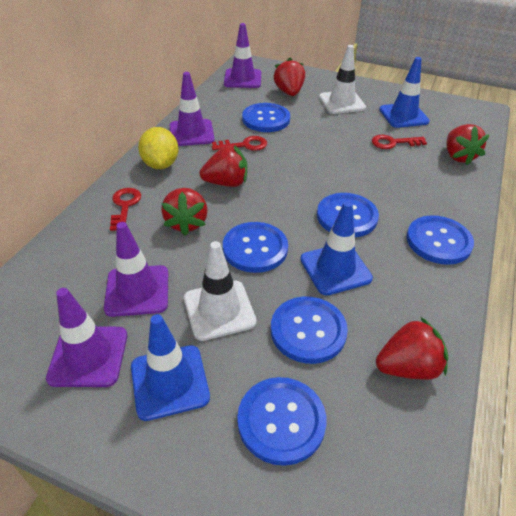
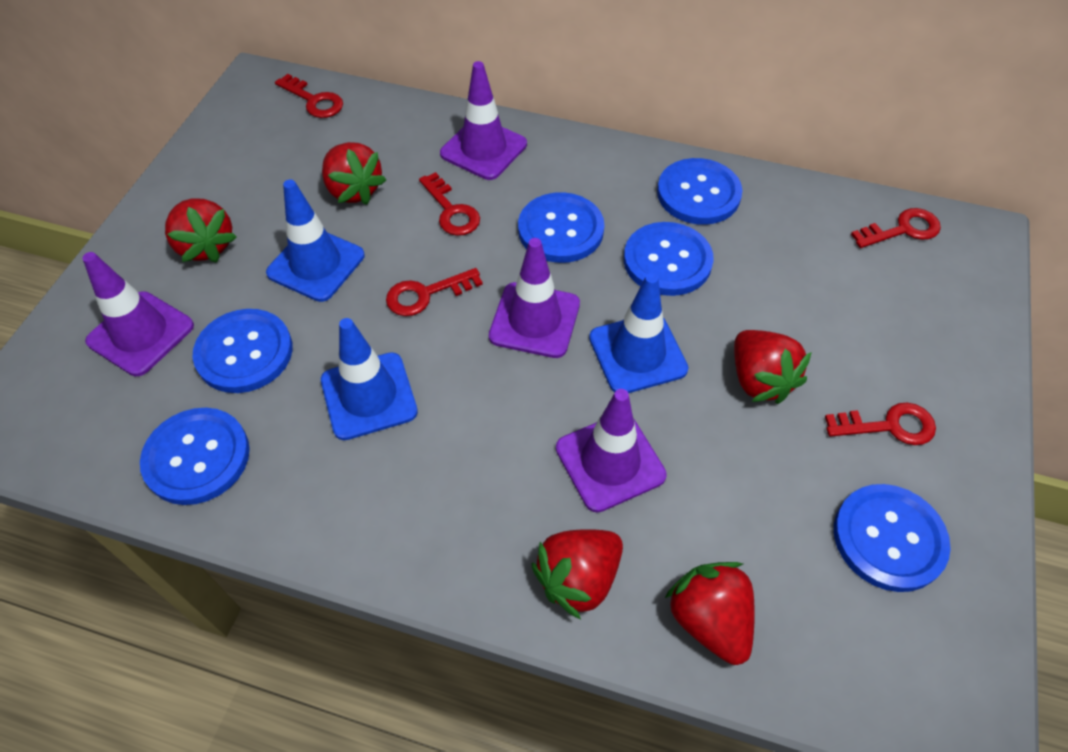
red key: [110,188,141,231] [212,136,267,151] [372,135,427,149] = 3 -> [275,74,343,118] [386,268,483,316] [419,172,480,236] [825,403,936,445] [851,208,941,248] = 5
white traffic cone: [184,241,257,341] [319,45,366,114] = 2 -> none = 0
yellow lemon: [138,127,179,169] = 1 -> none = 0

